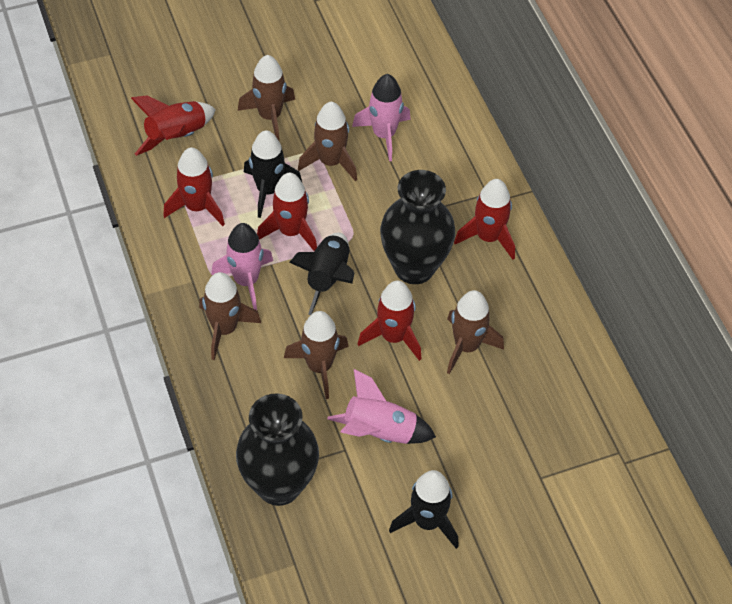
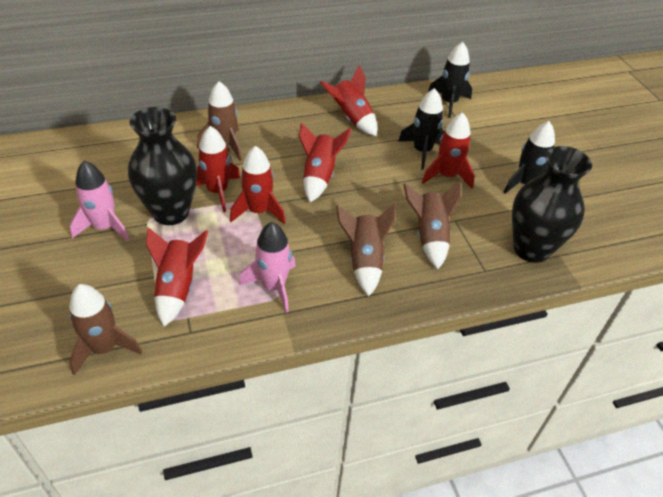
brown rocket: [199,272,261,360] [238,55,295,140] [284,311,349,399] [298,102,357,181] [447,290,504,374] = 5 -> [69,284,142,376] [197,81,242,161] [336,203,396,296] [403,181,461,269] = 4
pink rocket: [211,223,273,310] [327,369,436,444] [352,74,411,161] = 3 -> [70,161,129,242] [240,222,296,313] = 2
red rocket: [131,95,216,156] [163,147,225,226] [257,173,317,251] [358,280,422,361] [454,179,515,260] = 5 -> [146,227,208,327] [196,126,241,212] [230,146,286,224] [299,122,352,202] [320,65,377,136] [422,112,475,189] = 6

